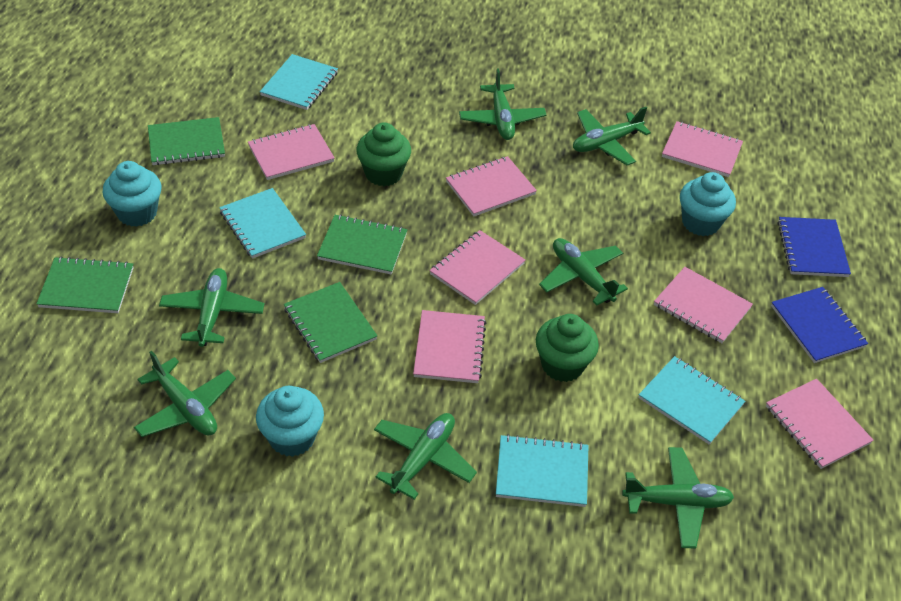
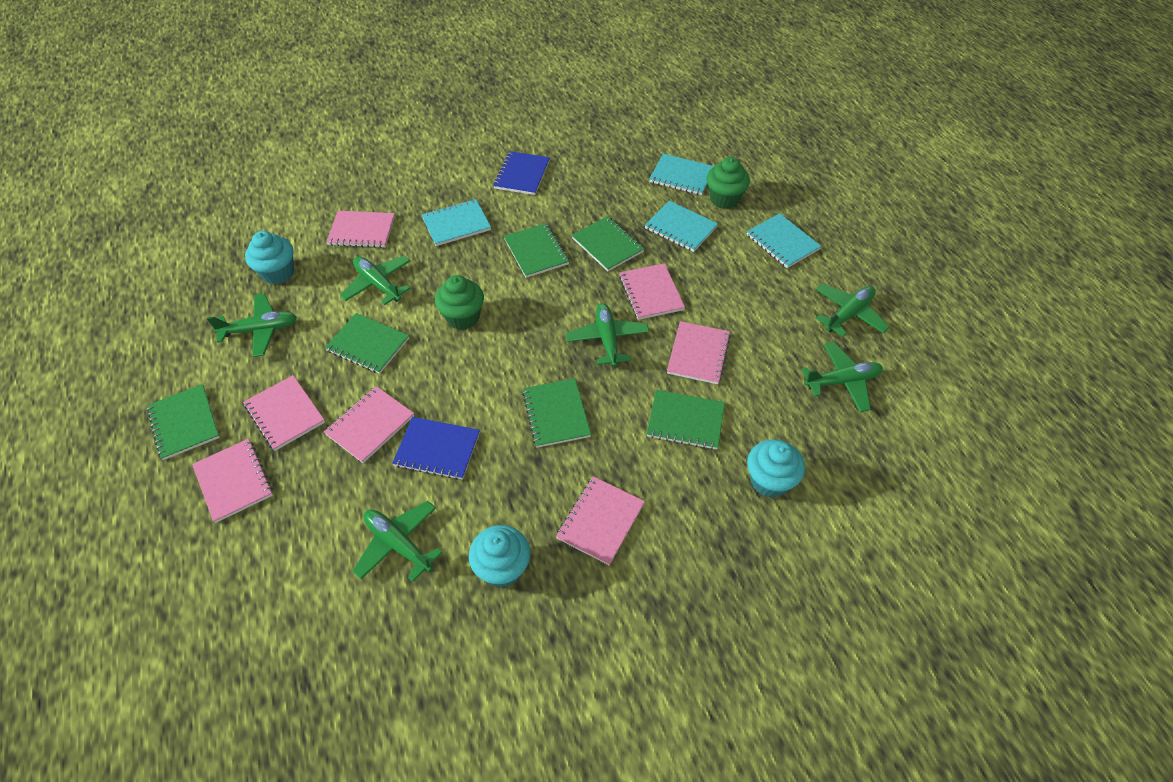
green notebook: [36,256,134,313] [148,117,225,165] [284,282,377,363] [317,214,407,274] = 4 -> [147,384,220,460] [325,313,409,374] [504,223,569,278] [522,378,591,448] [572,216,644,271] [647,390,725,450] = 6
green plane: [134,351,236,437] [159,268,264,347] [374,413,477,500] [459,69,546,140] [539,238,628,306] [573,107,651,165] [622,447,734,549] = 7 -> [207,293,297,357] [340,256,411,305] [353,501,443,582] [566,303,649,367] [802,342,883,412] [816,284,889,336] = 6

